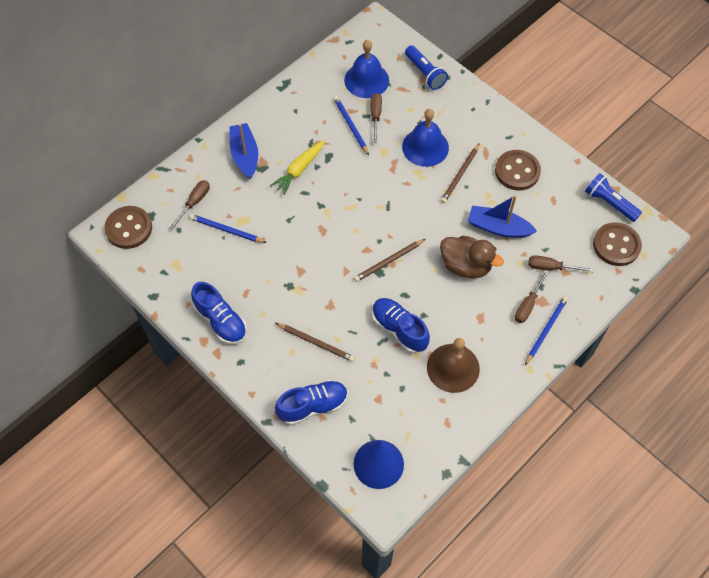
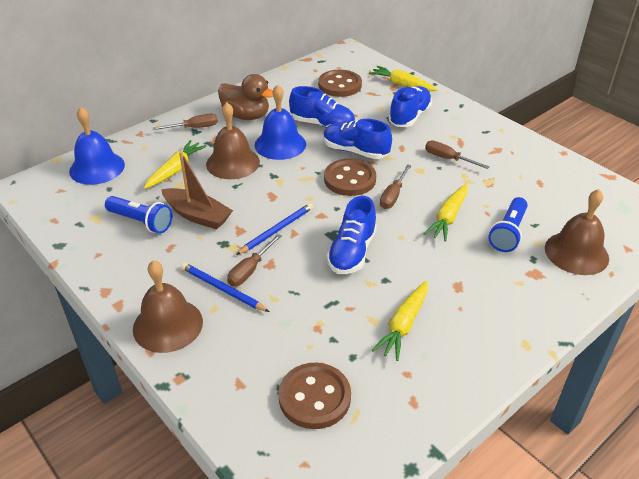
blue boat: [229,123,258,179] [468,195,537,238] = 2 -> none = 0
blue cone: [354,440,404,489] = 1 -> none = 0
blue pencil: [189,214,267,243] [333,96,369,155] [525,296,568,365] = 3 -> [181,263,269,312] [236,203,313,255] = 2
blue shoe: [191,282,247,344] [275,380,348,425] [372,298,430,353] = 3 -> [289,86,355,128] [323,119,392,159] [327,196,377,274] [389,86,432,127] = 4
brown bell: [427,338,480,393] = 1 -> [133,260,203,353] [206,102,260,179] [545,189,609,275] = 3
brown boat: none = 0 -> [161,152,233,230] = 1
brown pencil: [276,323,355,362] [354,239,425,282] [441,143,480,203] = 3 -> none = 0
yellow carrot: [270,140,325,195] = 1 -> [144,140,207,189] [369,66,438,91] [372,281,428,361] [423,184,468,242] = 4

